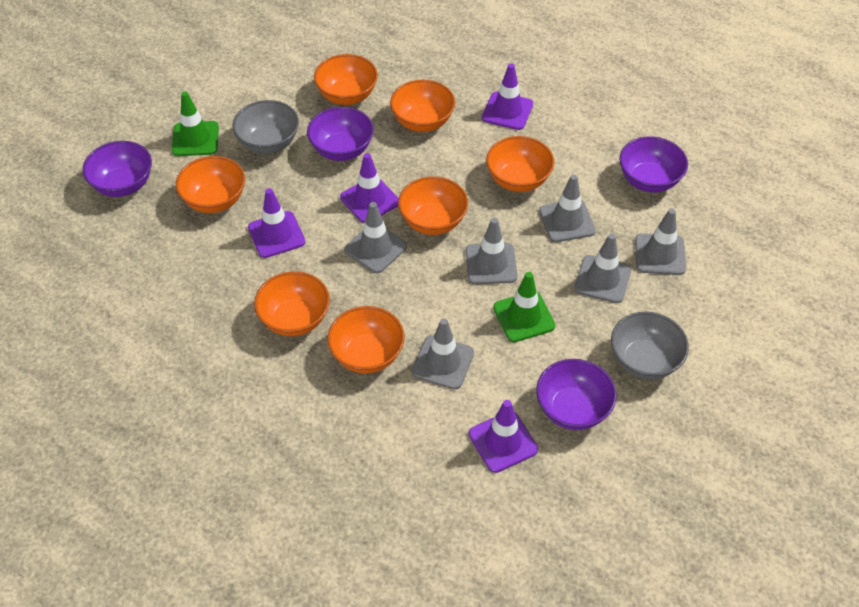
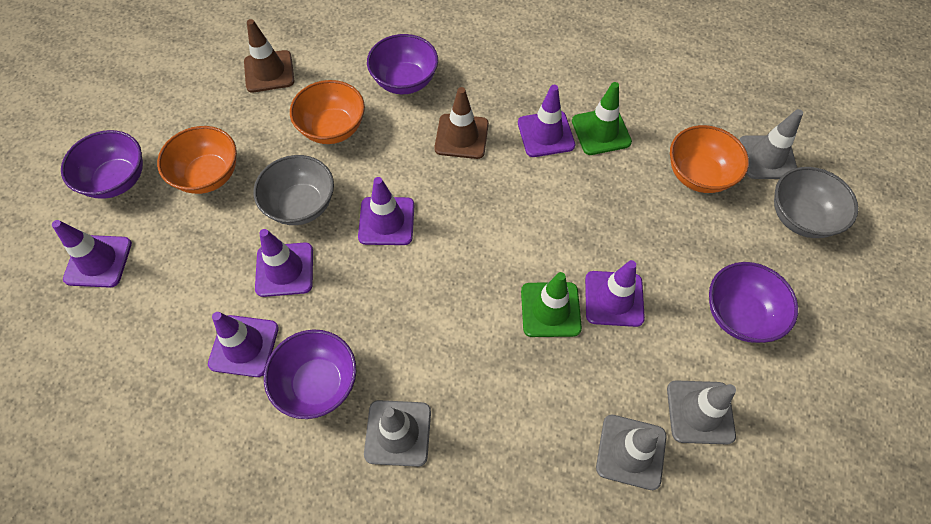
brown traffic cone: none = 0 -> [244,19,294,93] [434,87,489,159] = 2
grey traffic cone: [344,202,407,273] [412,318,474,389] [466,218,518,284] [539,174,596,242] [574,234,631,303] [635,208,686,275] = 6 -> [364,400,431,467] [596,415,667,490] [667,380,736,444] [739,109,803,179] = 4
orange bowl: [176,156,245,213] [254,271,330,336] [314,54,378,105] [327,306,405,374] [390,79,455,132] [398,176,468,235] [486,136,554,192] = 7 -> [157,126,237,194] [290,80,365,144] [670,125,749,193] = 3
purple traffic cone: [248,188,305,258] [340,153,399,223] [469,400,538,473] [482,63,533,130] = 4 -> [52,220,132,288] [208,312,279,377] [255,229,313,297] [358,177,414,245] [518,85,575,157] [585,260,645,327] = 6

